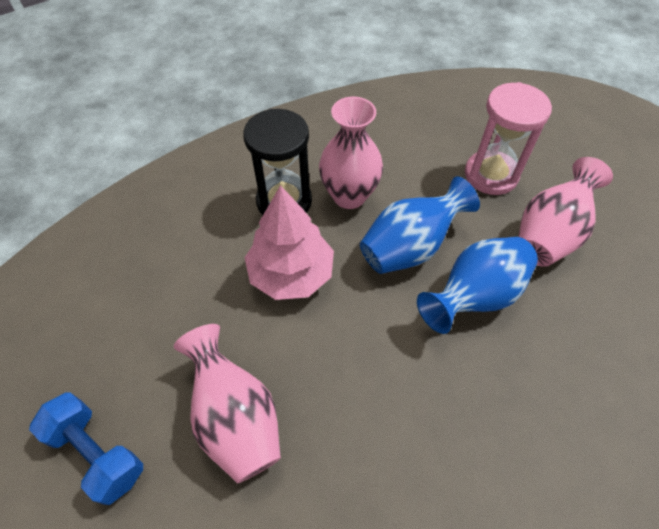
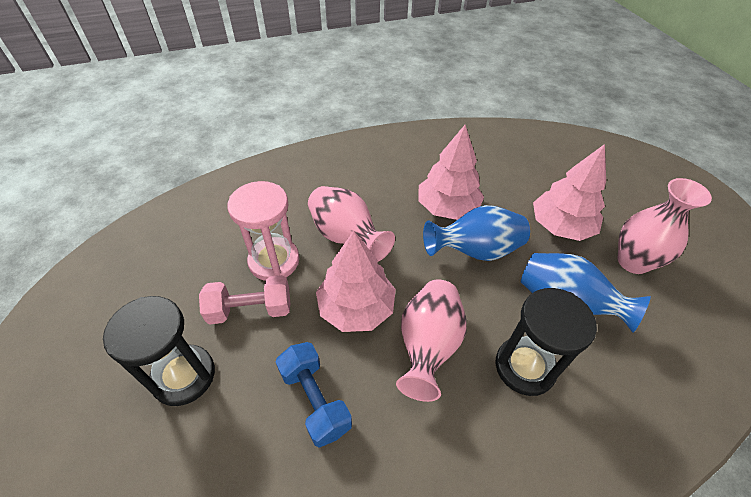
black hourglass: [243,109,312,215] = 1 -> [103,296,215,406] [495,288,597,396] = 2
pink dumbbell: none = 0 -> [199,275,290,325] = 1
pink tree: [245,185,334,300] = 1 -> [316,230,396,332] [418,125,484,220] [533,144,606,241] = 3

